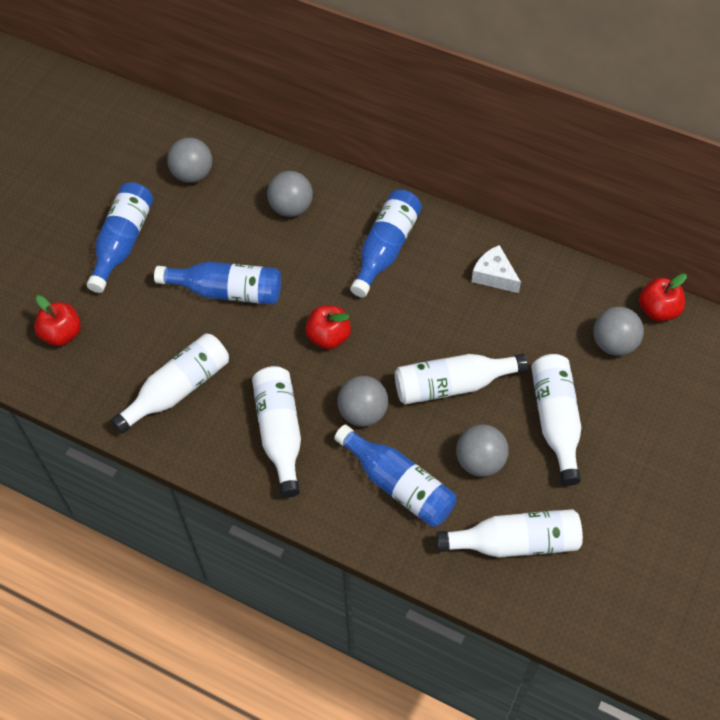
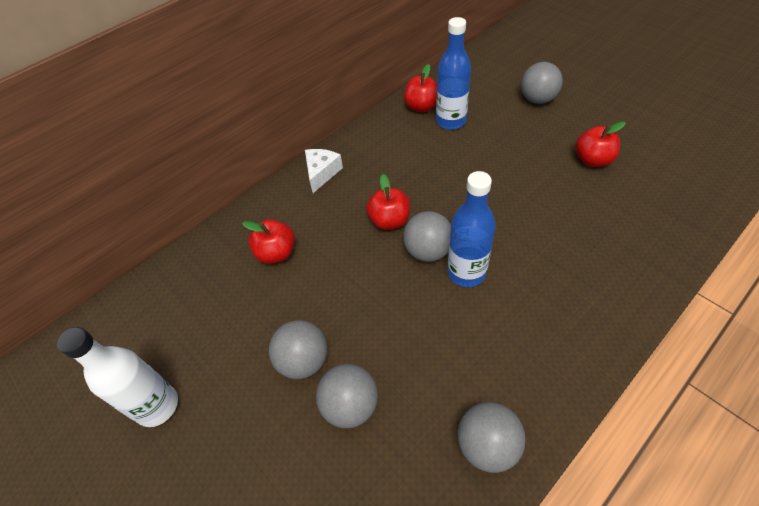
blue bottle: [87,182,153,293] [154,262,281,305] [334,425,456,527] [350,190,422,297] = 4 -> [436,17,471,130] [448,171,496,287] = 2
red apple: [34,295,81,346] [305,305,351,349] [639,274,687,322] = 3 -> [242,220,295,264] [366,174,410,230] [404,64,437,113] [575,121,626,167] = 4
white bottle: [111,333,229,434] [252,366,301,498] [395,354,528,405] [436,509,583,558] [531,354,582,486] = 5 -> [57,327,178,427] = 1

